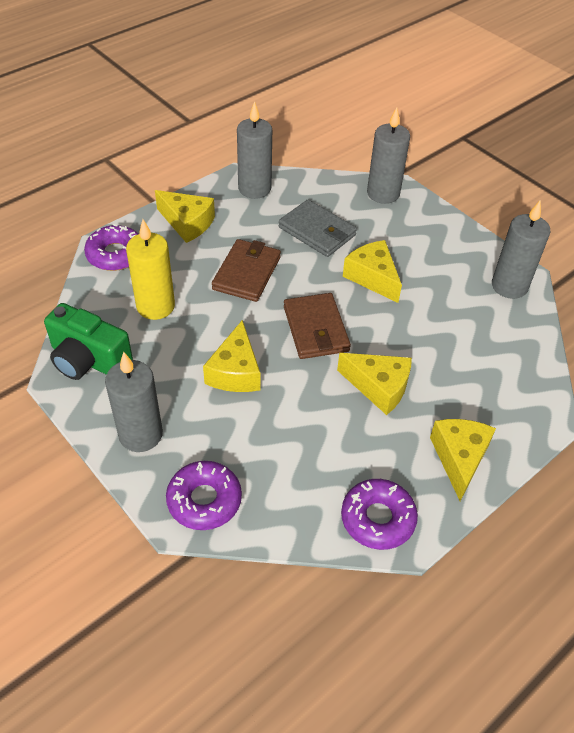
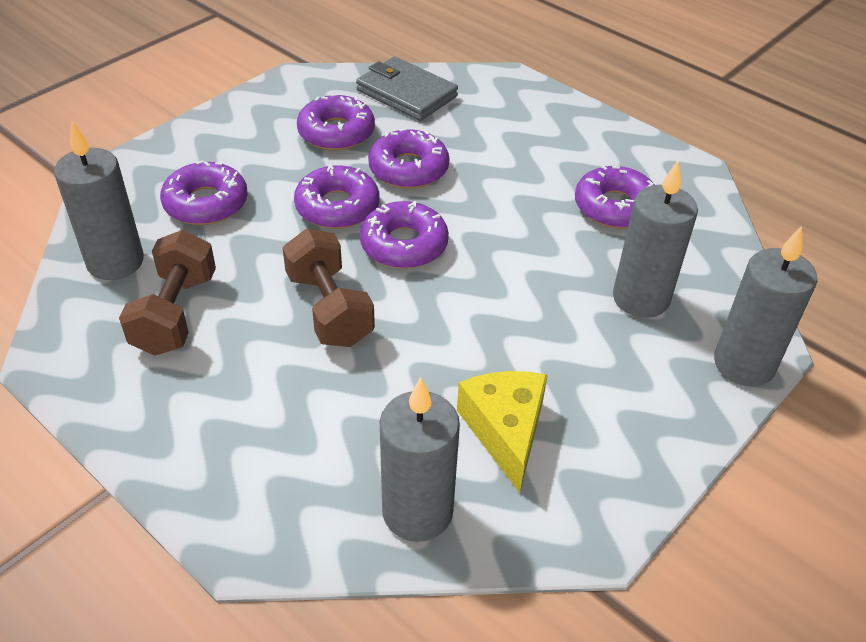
brown dumbbell: none = 0 -> [119,230,216,356] [282,228,375,347] = 2
brown wallet: [212,239,281,302] [284,293,351,359] = 2 -> none = 0
green camera: [44,303,133,380] = 1 -> none = 0
purple donut: [84,224,138,271] [166,461,242,530] [341,479,418,550] = 3 -> [160,160,248,225] [294,164,379,229] [297,94,375,150] [360,201,449,269] [368,128,450,189] [575,165,655,229] = 6
yellow candle: [126,219,175,320] = 1 -> none = 0
yellow cheese: [155,190,215,243] [203,320,260,392] [337,353,412,415] [343,240,402,303] [430,419,496,501] = 5 -> [457,371,548,493] = 1

